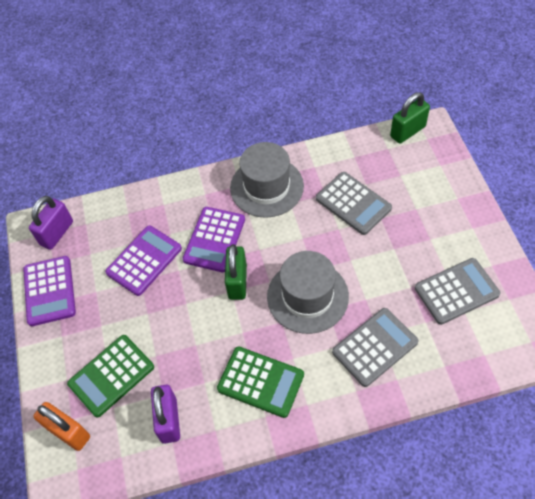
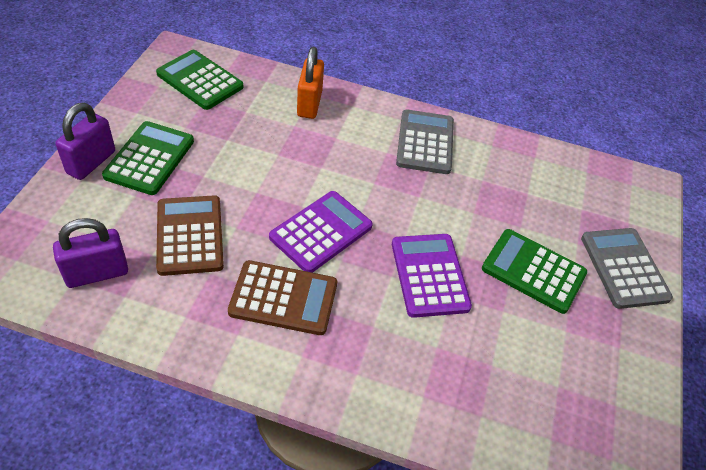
brown calculator: none = 0 -> [156,195,224,276] [228,260,337,335] = 2
green calculator: [67,335,154,418] [217,346,304,418] = 2 -> [102,121,194,195] [156,50,243,110] [482,229,587,314] = 3
green padlock: [225,244,247,300] [390,92,430,144] = 2 -> none = 0
grey calculator: [316,172,392,235] [332,308,419,387] [415,258,501,325] = 3 -> [396,109,454,174] [581,228,673,309] = 2
grey hat: [230,142,304,218] [267,251,349,334] = 2 -> none = 0
purple calculator: [23,256,76,326] [105,226,182,296] [183,207,245,272] = 3 -> [269,191,373,273] [392,234,472,318] = 2

